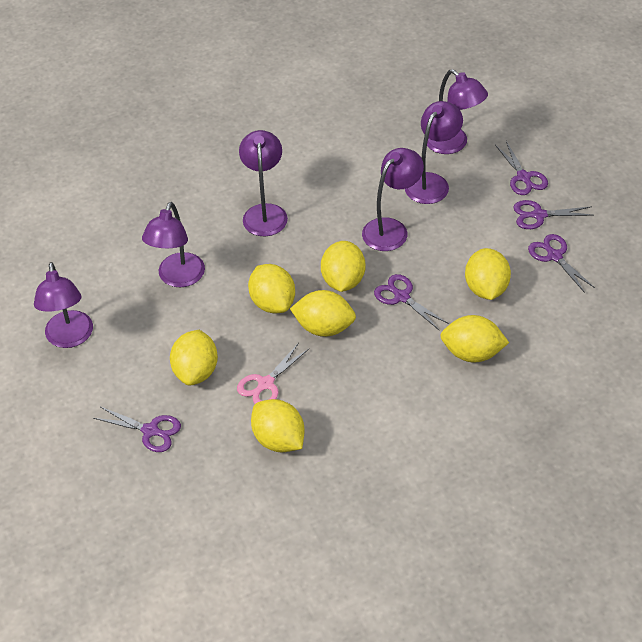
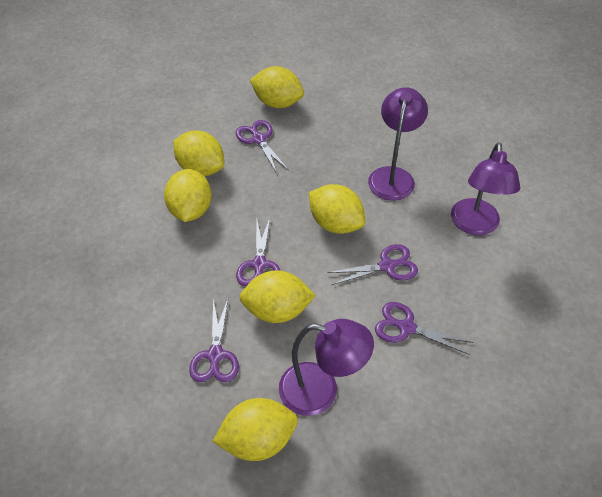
pink scissors: [237,343,309,404] = 1 -> none = 0
purple lamp: [34,262,93,348] [142,202,205,287] [239,130,288,236] [362,148,424,251] [405,101,463,204] [427,69,488,154] = 6 -> [279,319,374,416] [368,87,428,201] [451,142,520,235] = 3
yellow lemon: [170,330,218,386] [248,264,295,313] [251,399,305,452] [290,290,356,337] [321,241,365,292] [440,315,509,362] [465,248,511,300] = 7 -> [164,169,212,222] [174,130,224,176] [213,398,298,461] [239,270,316,323] [250,66,304,108] [309,184,365,234] = 6

